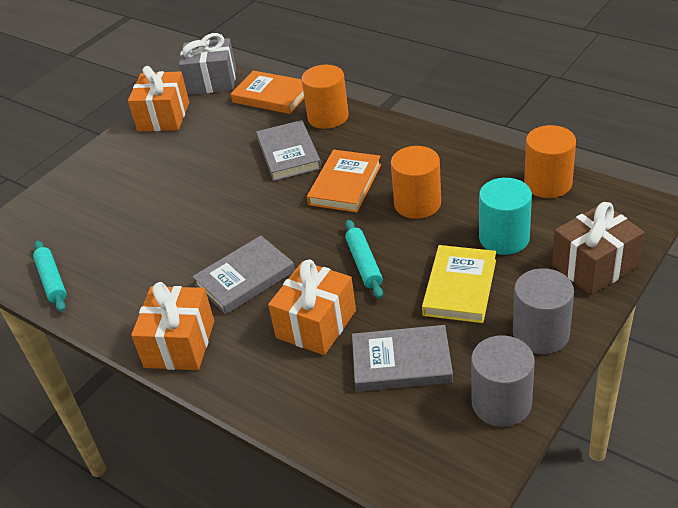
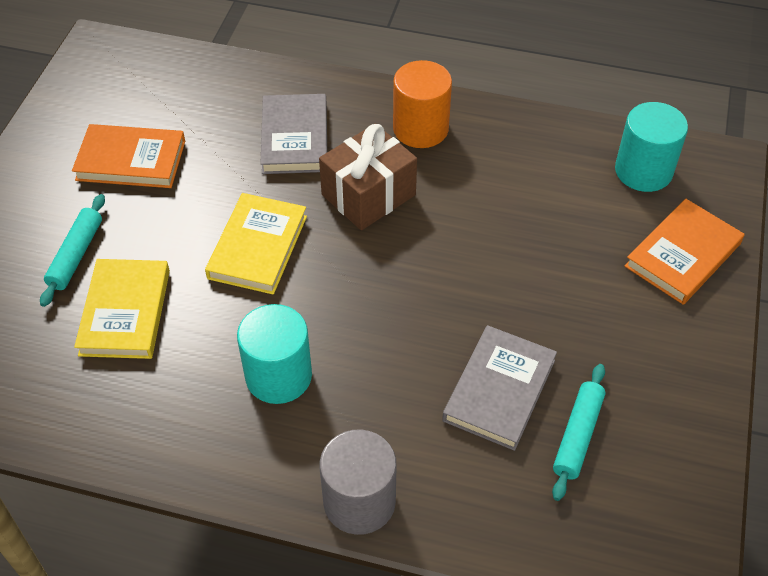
grey book: [192,236,295,315] [256,120,321,181] [352,325,453,392] = 3 -> [260,94,327,174] [442,325,557,451] = 2
grey cylinder: [471,336,535,427] [513,268,574,354] = 2 -> [320,429,397,535] = 1
grey gift: [179,33,236,95] = 1 -> none = 0
orange cylinder: [301,65,349,129] [391,146,441,219] [524,125,576,198] = 3 -> [393,60,452,148] = 1
orange gift: [128,66,189,131] [131,282,214,370] [268,259,356,355] = 3 -> none = 0
turquoise cylinder: [479,178,532,255] = 1 -> [237,304,312,404] [615,102,688,192] = 2
yellow book: [422,245,496,323] = 1 -> [74,259,170,359] [205,193,307,295] = 2

